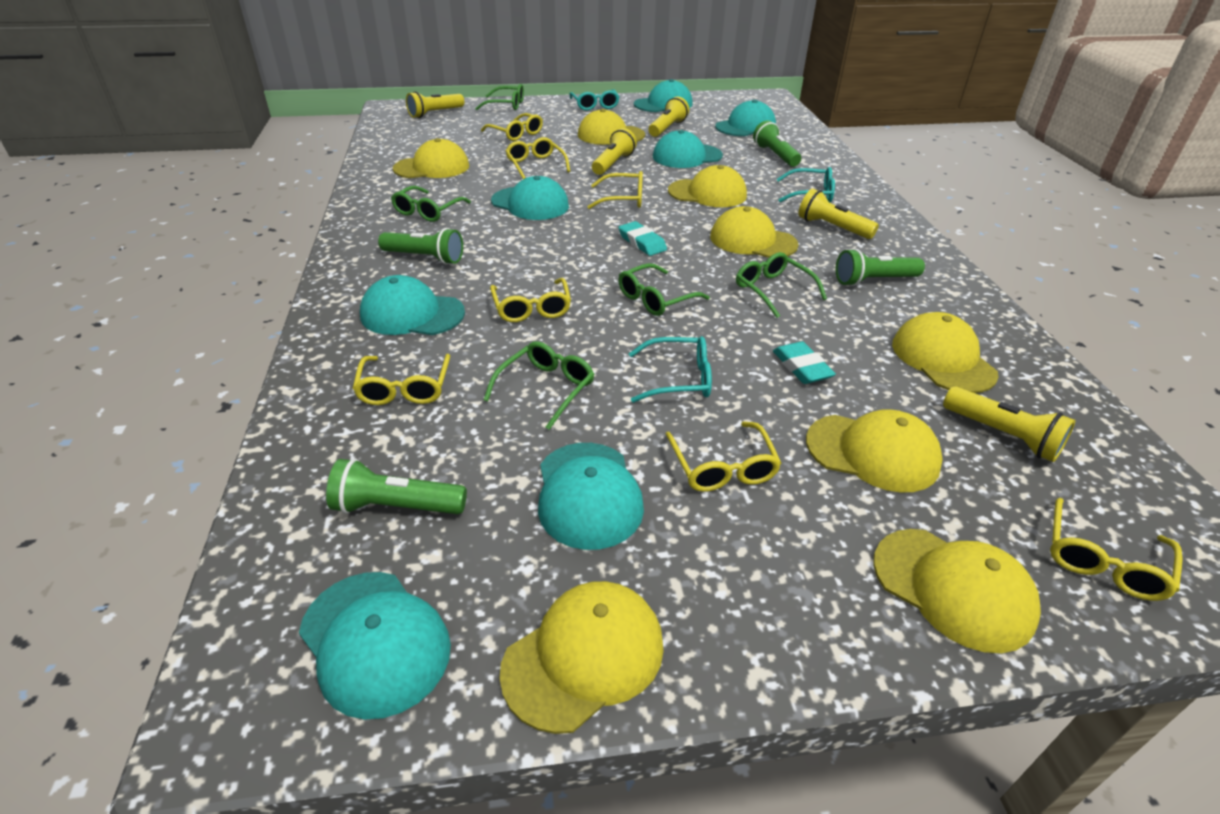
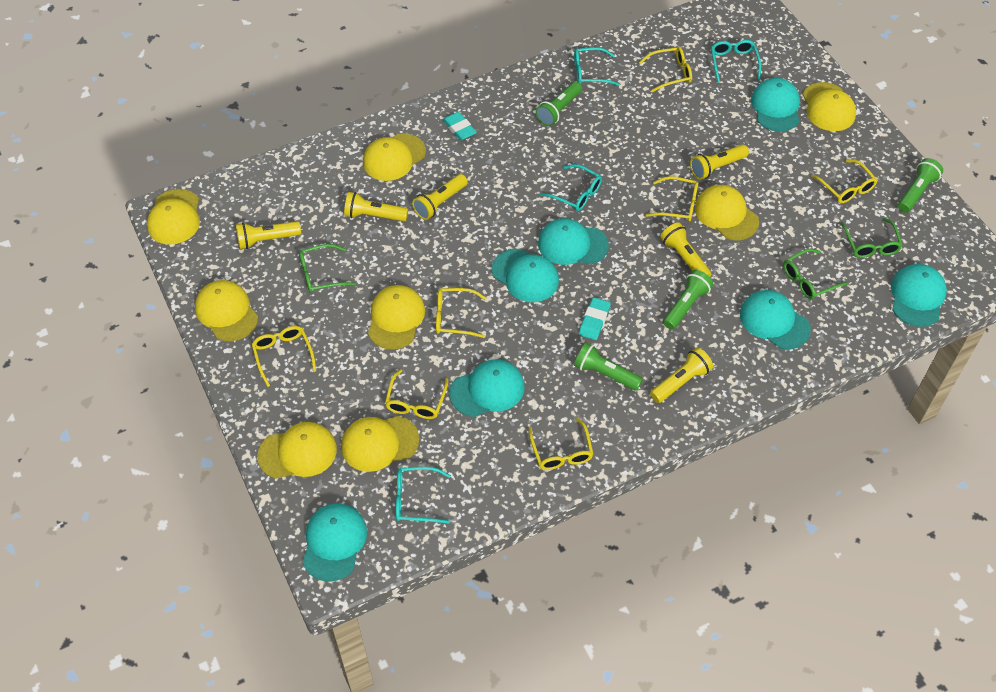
green glasses: [391,186,471,222] [475,84,524,110] [484,341,594,430] [618,263,710,316] [736,252,827,318] = 5 -> [299,244,356,293] [783,248,848,299] [841,218,903,258] = 3
turquoise glasses: [570,89,619,111] [628,336,712,403] [777,167,835,203] = 3 -> [396,467,451,524] [540,164,602,211] [574,47,620,86] [711,40,761,83] = 4
yellow flashlight: [406,91,464,118] [592,128,637,175] [649,97,689,137] [798,189,879,239] [943,386,1075,462] = 5 -> [236,221,301,249] [344,192,408,221] [412,174,468,220] [650,348,713,403] [660,223,712,277] [690,144,749,180] = 6

